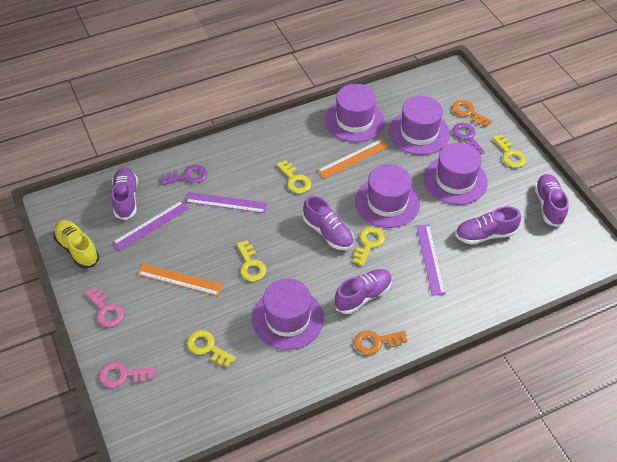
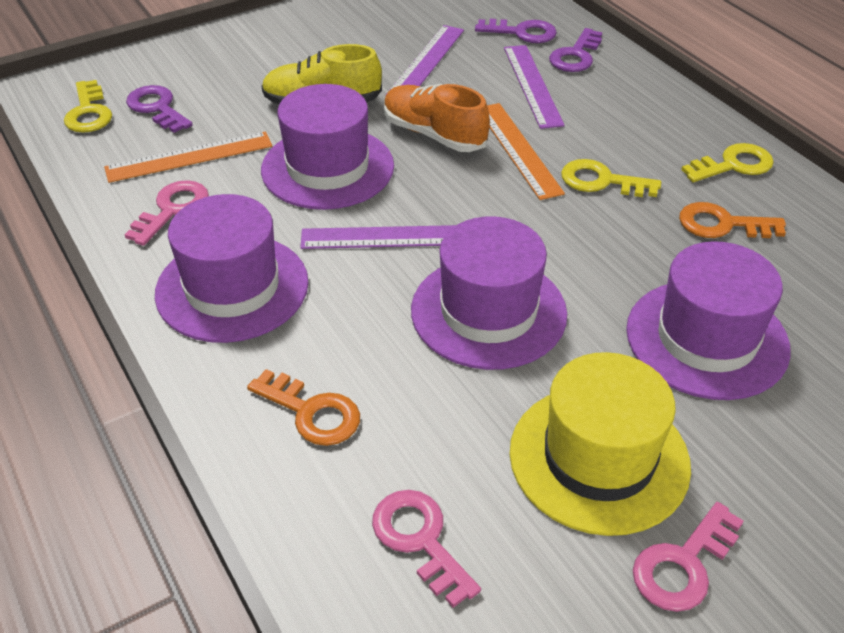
orange shoe: none = 0 -> [384,84,490,152] = 1
pink key: [85,287,124,327] [99,362,155,388] = 2 -> [125,180,209,246] [372,490,481,608] [633,502,744,612] = 3
purple hat: [252,278,324,350] [325,84,385,142] [355,164,420,228] [389,96,450,155] [424,143,488,205] = 5 -> [155,194,309,343] [261,84,394,210] [411,216,567,370] [626,241,791,400] = 4
purple key: [161,165,207,185] [452,123,485,154] = 2 -> [126,85,193,133] [475,19,557,43] [549,28,602,72] = 3
purple shoe: [111,168,138,220] [303,196,354,250] [334,269,392,314] [455,206,521,244] [534,174,569,227] = 5 -> none = 0
yellow hat: none = 0 -> [509,352,691,536] = 1
yellow key: [187,330,236,367] [237,240,266,281] [277,160,311,194] [353,227,385,266] [493,135,526,168] = 5 -> [64,80,112,133] [561,159,661,197] [681,143,774,182] = 3

